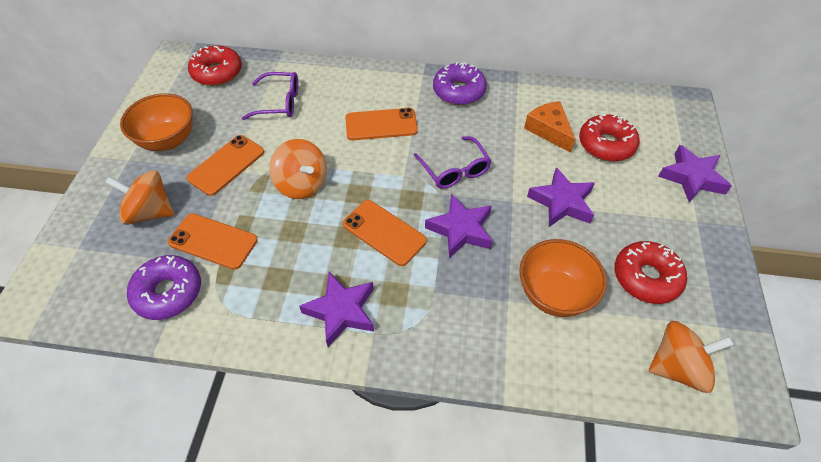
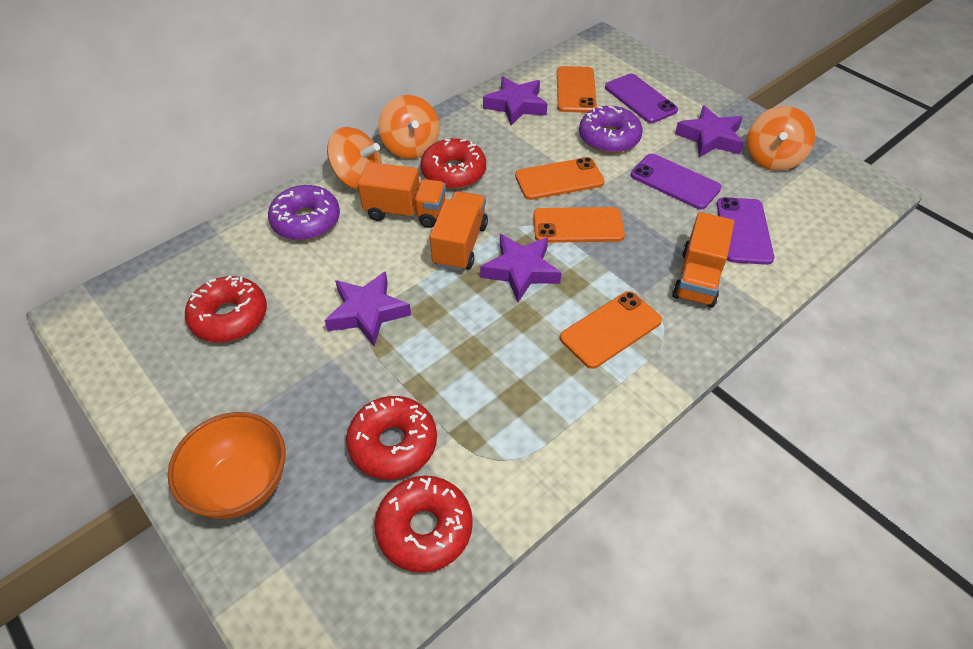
orange bowl: [120,93,193,151] [519,239,607,317] = 2 -> [168,412,285,519] = 1
orange cheese: [524,101,575,153] = 1 -> none = 0
orange truck: none = 0 -> [358,162,446,228] [430,191,488,271] [672,212,734,308] = 3
purple glasses: [242,72,298,120] [414,136,491,189] = 2 -> none = 0
purple phone: none = 0 -> [605,74,678,123] [631,154,721,209] [717,197,774,265] = 3
red donut: [188,45,242,86] [579,114,640,162] [614,241,687,304] = 3 -> [185,275,267,342] [346,396,437,480] [374,476,473,573] [420,138,486,189] = 4

